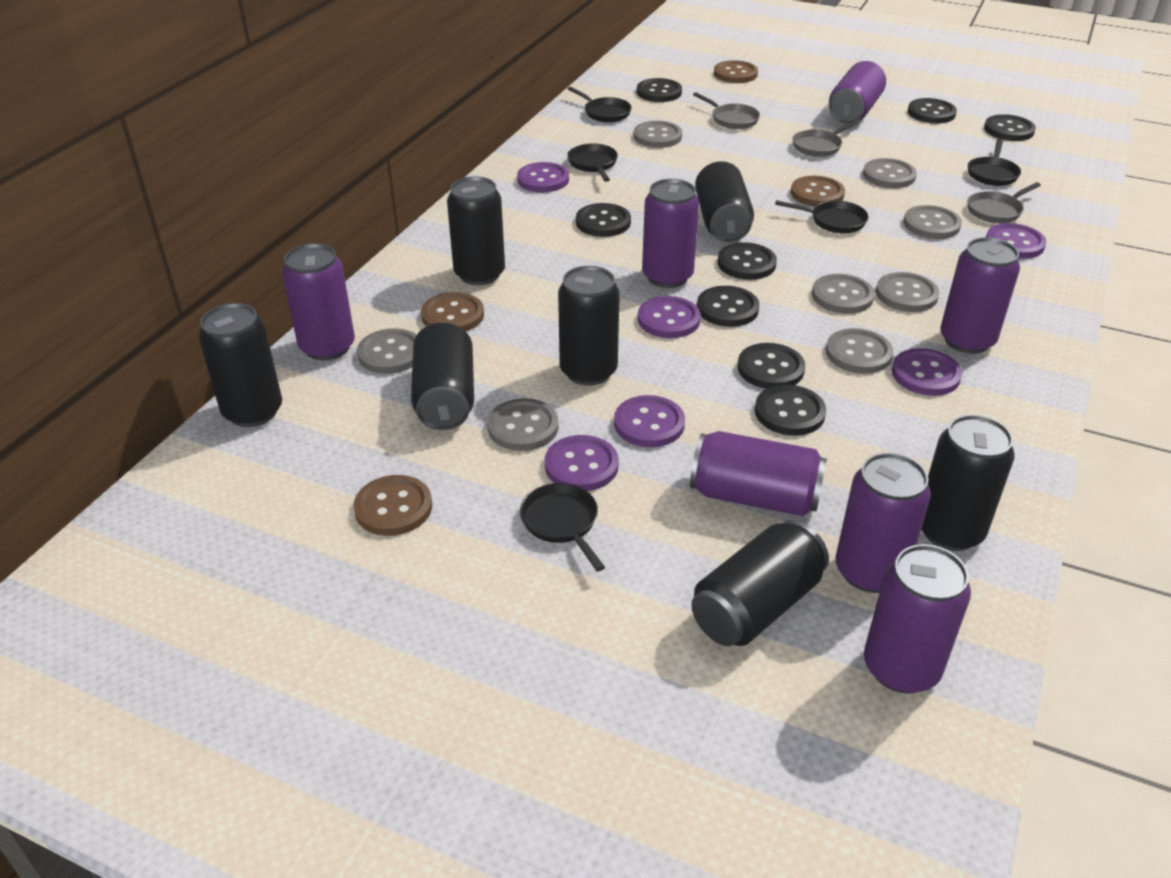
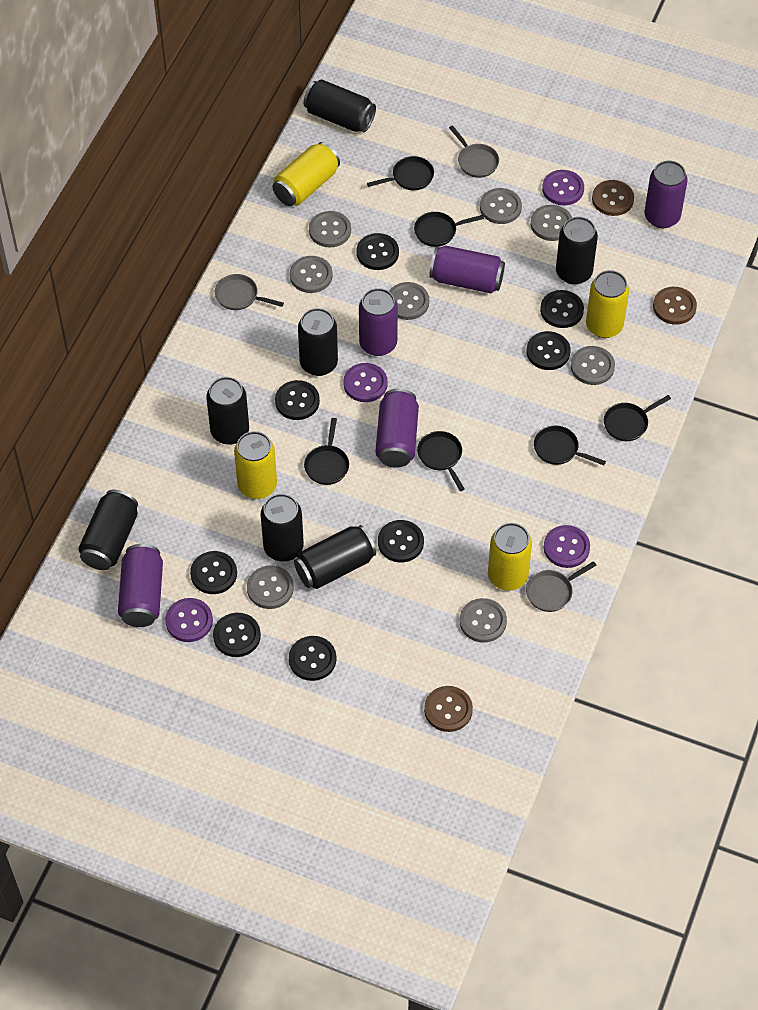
black pan: [520,483,605,571] [567,143,618,182] [568,87,632,123] [775,200,868,233] [968,138,1021,186] = 5 -> [304,418,349,485] [367,156,434,190] [414,212,484,247] [417,431,465,491] [534,426,606,465] [604,395,671,441] = 6
brown button: [353,475,432,536] [421,292,484,331] [714,60,758,83] [791,176,845,207] = 4 -> [424,686,473,732] [592,180,634,216] [653,287,697,325] = 3
purple button: [517,162,569,192] [545,435,619,491] [614,395,685,447] [638,296,701,338] [892,348,962,396] [986,223,1046,259] = 6 -> [165,598,213,642] [343,363,388,402] [542,170,584,205] [544,525,590,568] = 4
purple can: [282,243,355,360] [642,179,699,288] [690,431,827,516] [829,61,886,124] [836,452,931,593] [864,544,971,694] [940,237,1020,354] = 7 -> [118,544,163,627] [359,288,398,356] [375,389,419,468] [429,246,505,293] [644,160,688,228] = 5
yellow can: none = 0 -> [234,431,277,499] [272,142,340,206] [488,523,532,591] [586,270,629,338] = 4

